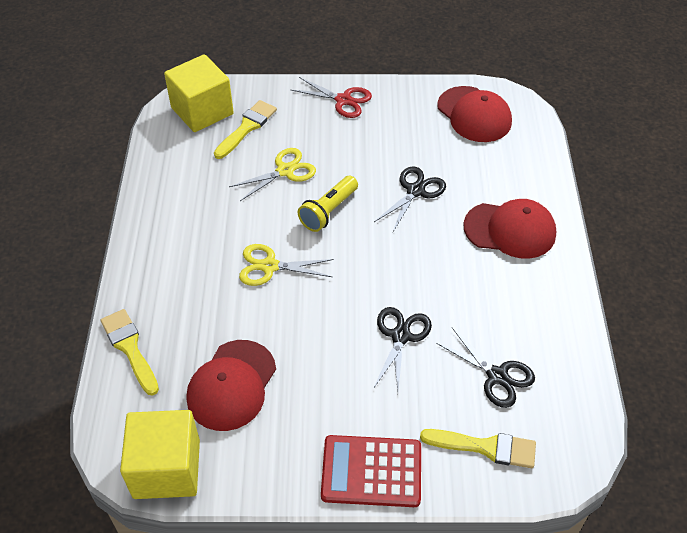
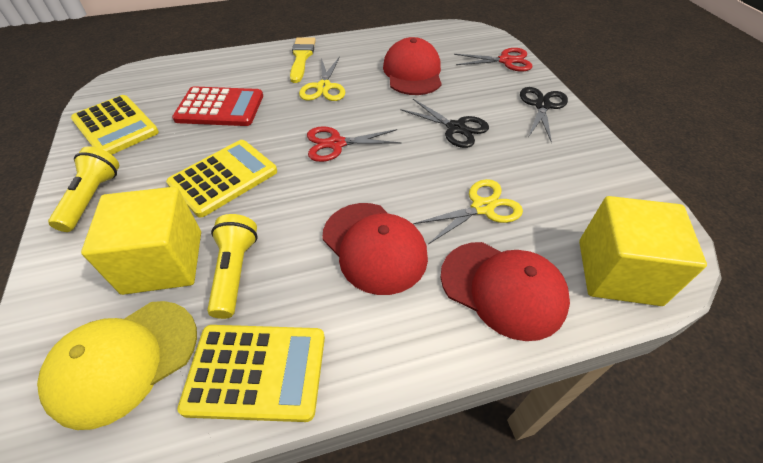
black scissors: [373,307,432,391] [374,166,446,232] [436,328,535,408] = 3 -> [400,99,489,148] [520,87,568,143] = 2
red scissors: [291,77,372,118] = 1 -> [307,126,401,162] [454,48,533,71] = 2
yellow brush: [100,309,159,395] [214,100,277,159] [420,429,536,468] = 3 -> [290,37,316,83] = 1
yellow calculator: none = 0 -> [71,95,159,155] [166,140,277,218] [177,325,325,422] = 3
yellow cap: none = 0 -> [37,301,197,430] = 1
yellow flashlight: [298,176,358,232] = 1 -> [48,146,119,232] [207,214,258,319] = 2

